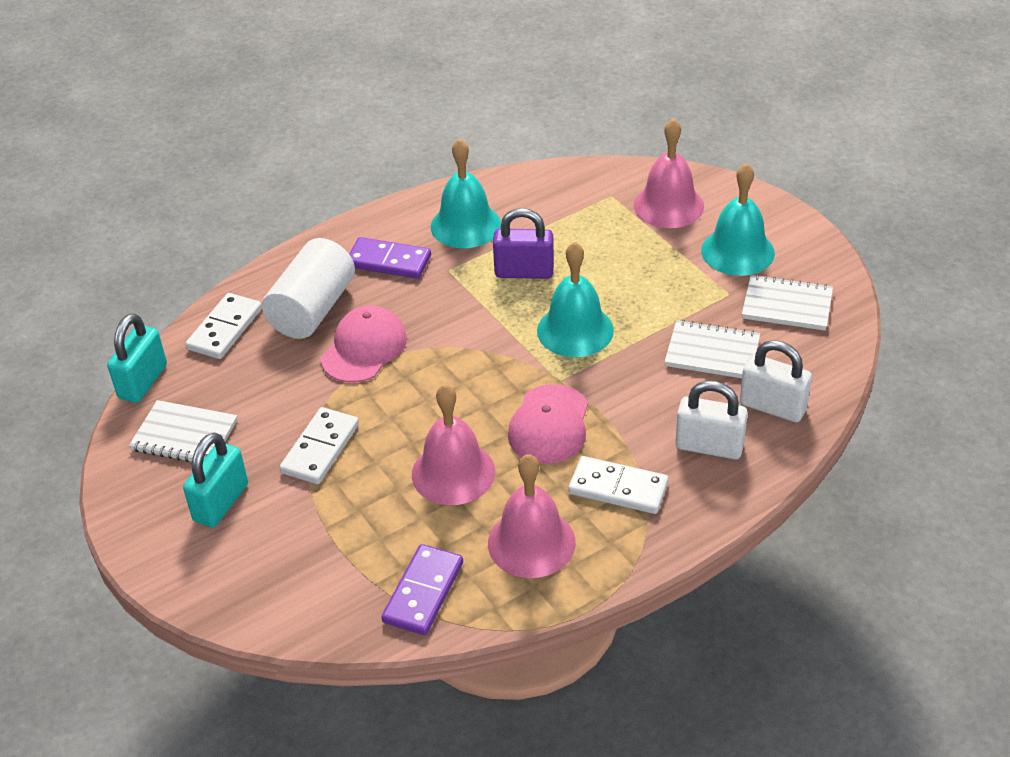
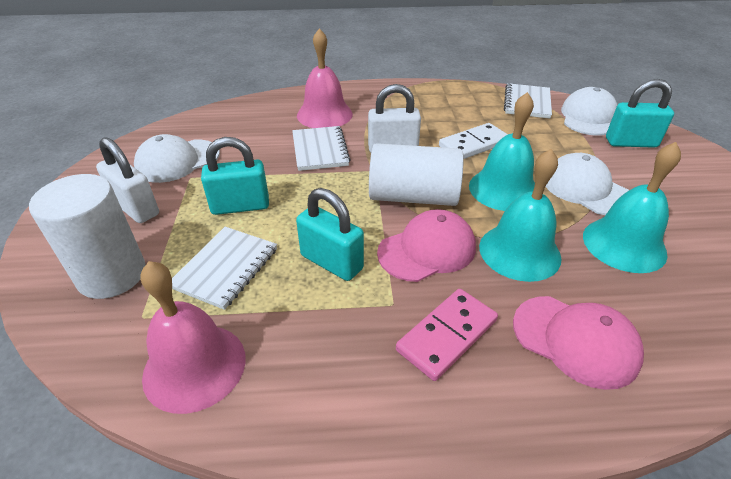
pink bell: [412,384,495,505] [488,454,576,578] [634,118,704,228] = 3 -> [140,261,246,414] [297,28,353,128] = 2
pink domino: none = 0 -> [396,289,498,381] = 1
purple domino: [349,237,431,279] [382,544,463,635] = 2 -> none = 0
purple padlock: [493,208,554,279] = 1 -> none = 0
turquoise padlock: [107,313,167,403] [183,432,248,527] = 2 -> [201,137,269,215] [296,188,364,281] [606,79,674,148] = 3
white cap: none = 0 -> [134,134,220,183] [545,153,629,215] [561,87,617,136] = 3
white cylinder: [262,238,355,339] = 1 -> [29,174,146,299] [369,143,464,206] = 2
white domino: [186,293,262,359] [279,407,359,484] [568,456,668,514] = 3 -> [439,123,508,159] = 1

